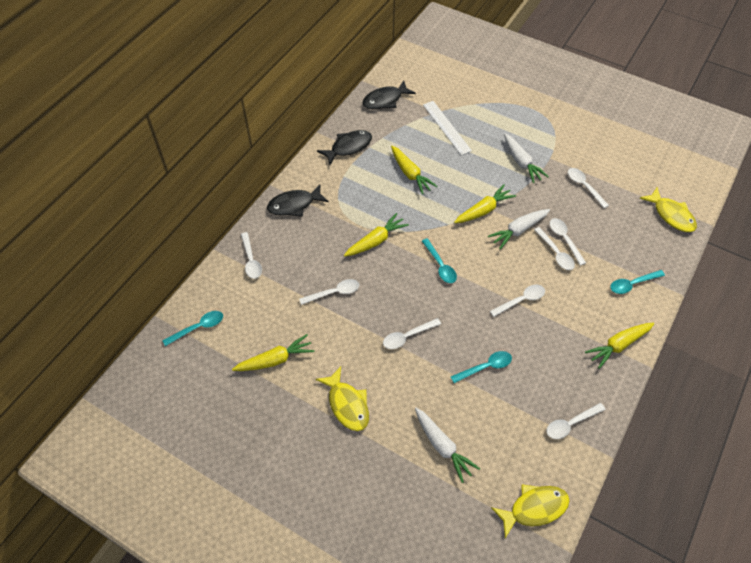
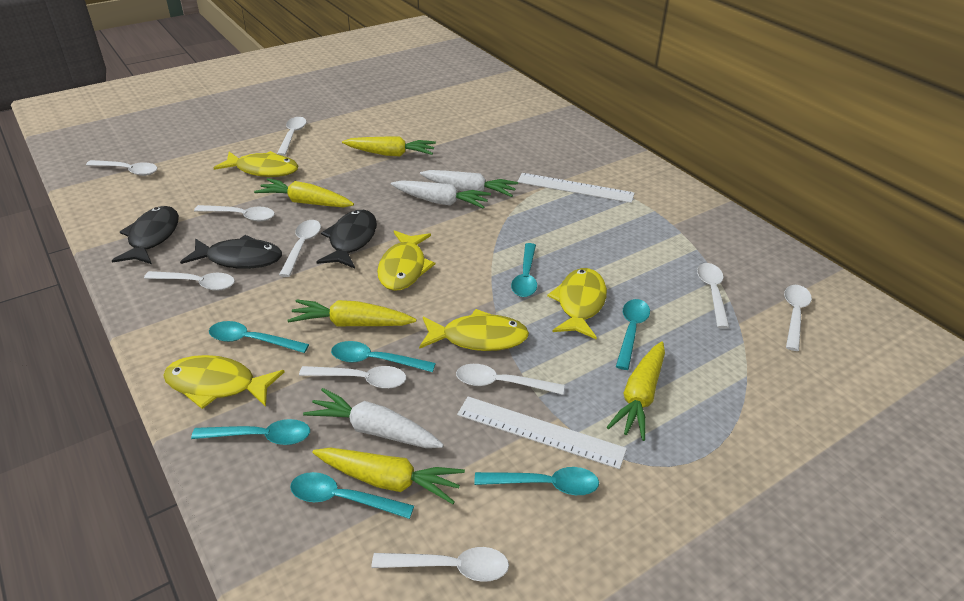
turquoise spoon: [162,311,223,346] [422,238,457,283] [451,351,512,383] [610,270,665,294] = 4 -> [191,419,310,445] [209,321,309,353] [290,472,414,519] [331,341,436,372] [474,467,599,495] [511,243,537,297] [616,299,650,370] = 7
white ruler: [423,101,472,155] = 1 -> [457,396,627,469] [517,173,635,203] = 2
white spoon: [241,232,262,279] [299,279,359,305] [383,318,441,349] [490,284,545,317] [534,227,575,270] [546,403,605,439] [550,218,586,266] [568,168,609,208] = 8 -> [86,160,157,176] [144,271,235,291] [194,205,275,222] [277,117,307,156] [279,220,321,277] [299,366,406,389] [372,547,509,582] [456,364,564,395] [697,263,730,329] [784,285,812,351] = 10
yellow fish: [316,367,369,431] [491,485,570,538] [639,187,697,232] = 3 -> [163,355,285,409] [214,151,298,177] [377,230,435,291] [419,309,529,351] [547,268,607,339] = 5

